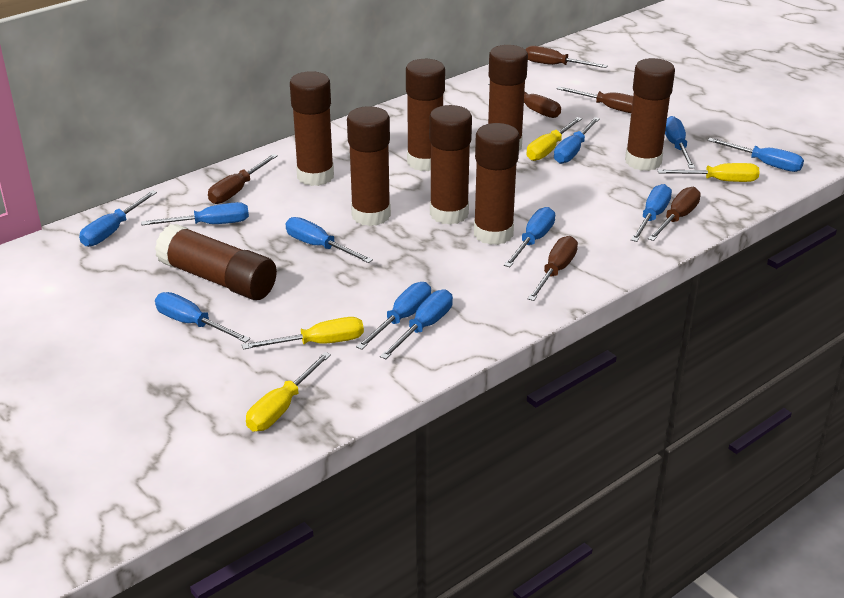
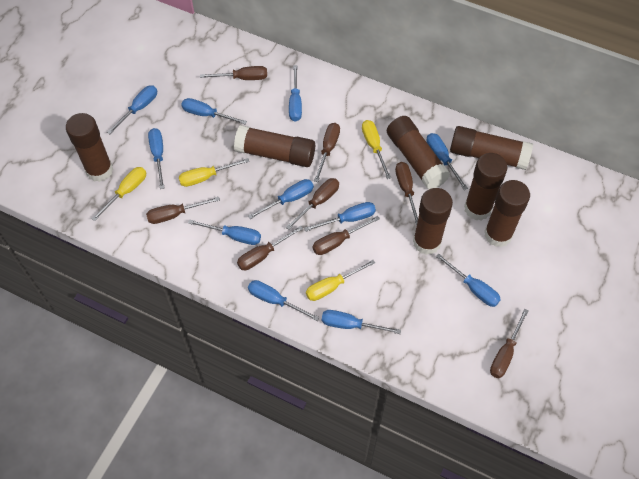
brown glue stick: [155,224,277,300] [290,71,334,186] [347,106,391,226] [406,59,445,171] [429,105,472,225] [474,123,520,245] [488,45,528,150] [625,58,675,171] = 8 -> [66,113,113,182] [234,125,315,167] [387,116,450,190] [413,188,453,255] [450,126,533,170] [464,153,508,221] [484,180,530,247] = 7
brown screwdriver: [208,154,278,204] [488,83,561,118] [526,46,608,68] [528,236,578,301] [557,86,633,113] [648,187,701,241] = 6 -> [146,197,220,224] [200,66,267,80] [237,226,303,270] [286,178,339,230] [312,216,380,255] [314,123,340,182] [395,162,418,226] [490,309,529,378] = 8

